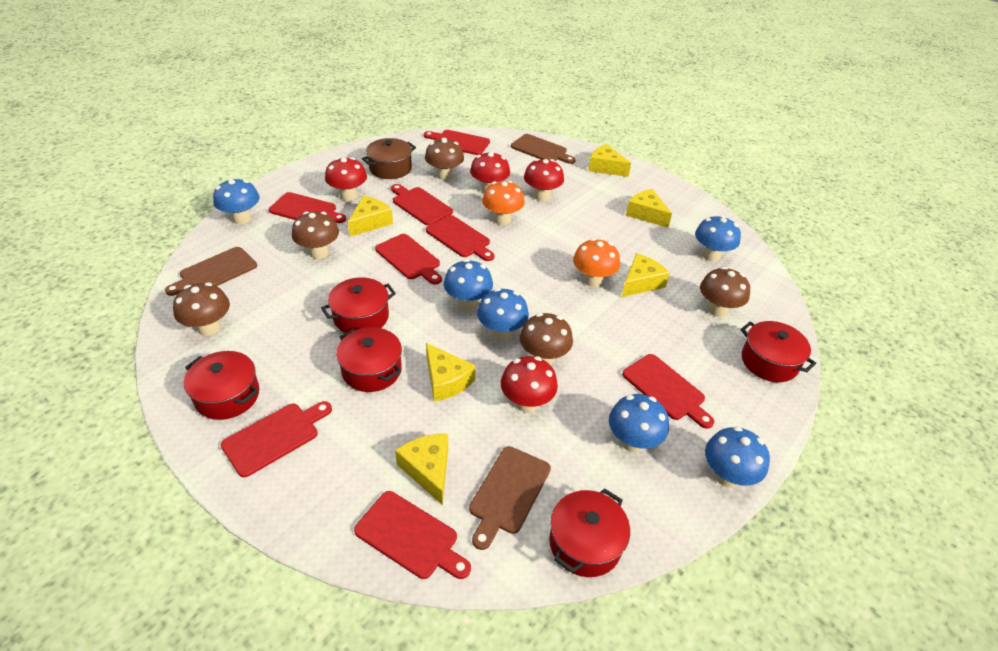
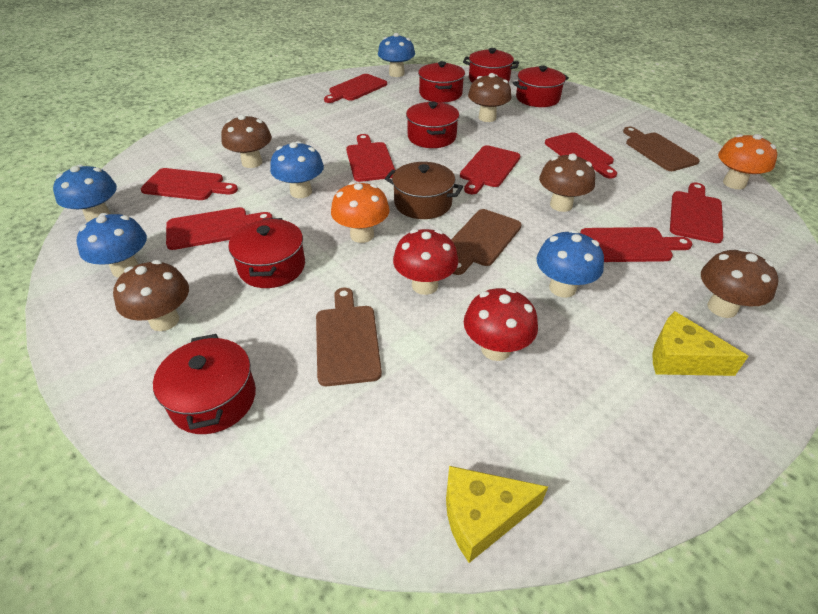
blue mushroom: [213,178,259,224] [444,259,493,310] [477,288,529,341] [609,394,669,452] [695,215,741,262] [705,426,770,487] = 6 -> [53,165,117,222] [76,213,147,278] [270,141,324,198] [378,33,415,77] [536,230,604,298] = 5
red mushroom: [325,157,367,201] [470,151,510,193] [501,356,558,413] [524,159,564,201] = 4 -> [393,229,458,295] [464,288,538,361] = 2
red pot: [184,351,259,420] [321,277,396,333] [336,327,402,392] [549,488,630,577] [740,321,816,382] = 5 -> [153,334,256,434] [228,218,305,288] [406,102,459,148] [418,61,465,103] [463,48,519,83] [513,65,569,107] = 6
yellow cheese: [348,196,393,237] [395,434,448,505] [426,343,475,401] [588,144,631,177] [622,253,670,297] [626,189,672,228] = 6 -> [446,466,548,563] [652,311,749,376] = 2

